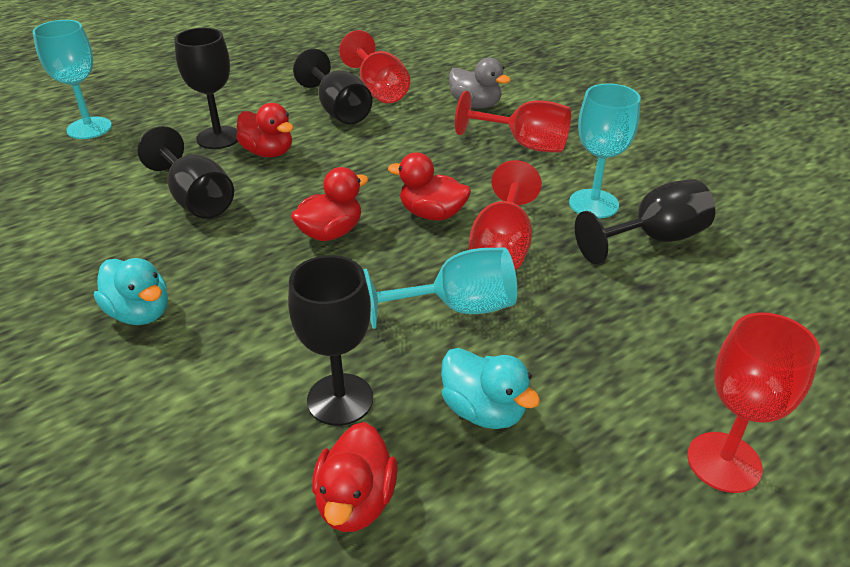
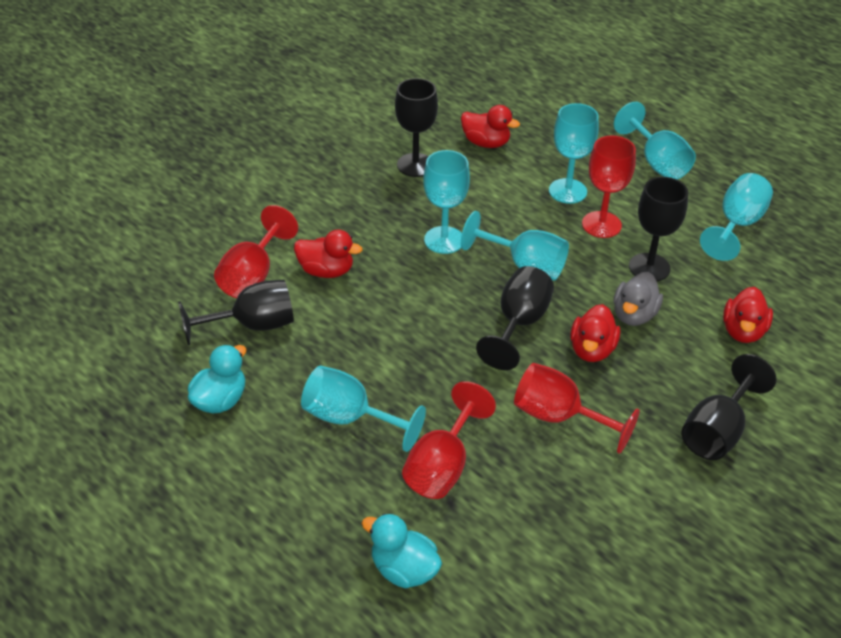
turquoise goblet: [33,20,112,139] [363,248,517,329] [569,83,641,218] = 3 -> [301,365,426,452] [423,150,470,254] [461,211,569,281] [549,103,599,204] [614,102,696,179] [700,173,773,261] = 6

